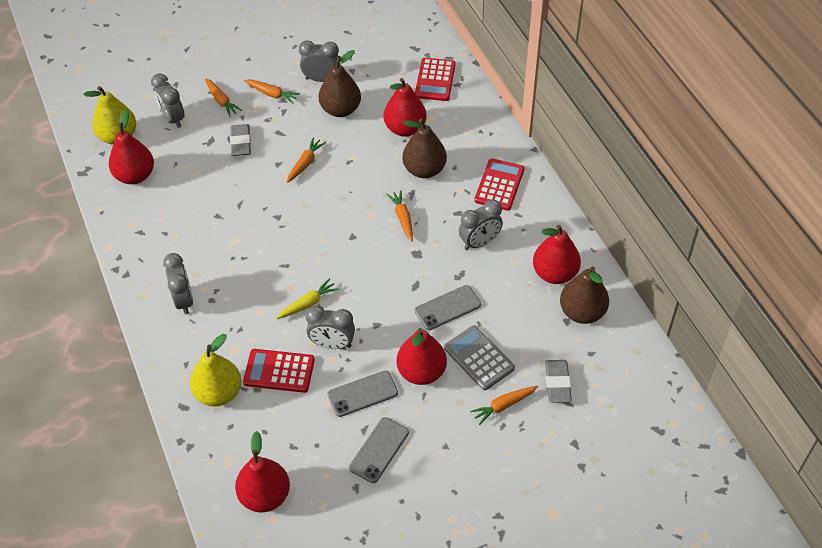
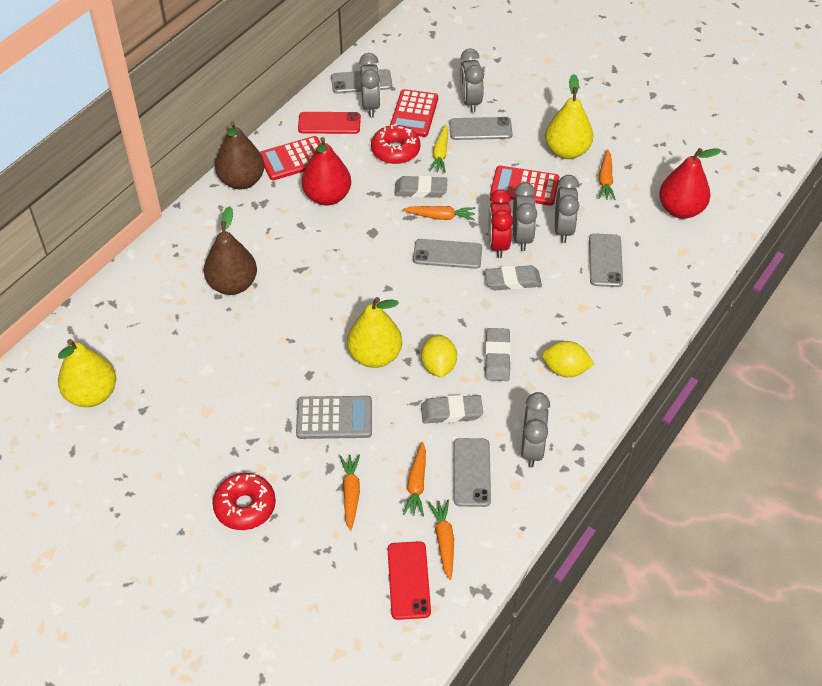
brown pear: [319,50,361,117] [402,119,447,178] [560,266,609,324] = 3 -> [204,206,257,295] [215,121,265,190] = 2
grey eraser: [230,124,251,156] [545,360,572,403] = 2 -> [394,175,447,198] [421,395,483,423] [485,265,542,290] [485,328,511,381] = 4
grey phone: [327,371,398,417] [349,417,409,483] [415,285,481,330] = 3 -> [331,69,392,93] [413,239,482,269] [449,117,513,140] [453,438,491,507] [589,233,623,287] = 5
red clock: none = 0 -> [488,189,513,258] = 1
red donut: none = 0 -> [212,473,276,530] [371,124,420,164] = 2
red pear: [109,110,154,184] [235,431,290,513] [384,78,427,137] [397,328,447,385] [533,225,581,284] = 5 -> [302,137,351,206] [659,148,721,219] = 2
red phone: none = 0 -> [298,112,361,134] [388,541,431,620] = 2
yellow lemon: none = 0 -> [421,334,457,378] [542,341,594,377] = 2
yellow pear: [83,86,136,145] [190,334,241,406] = 2 -> [58,339,116,407] [347,297,402,368] [545,74,593,159] = 3

